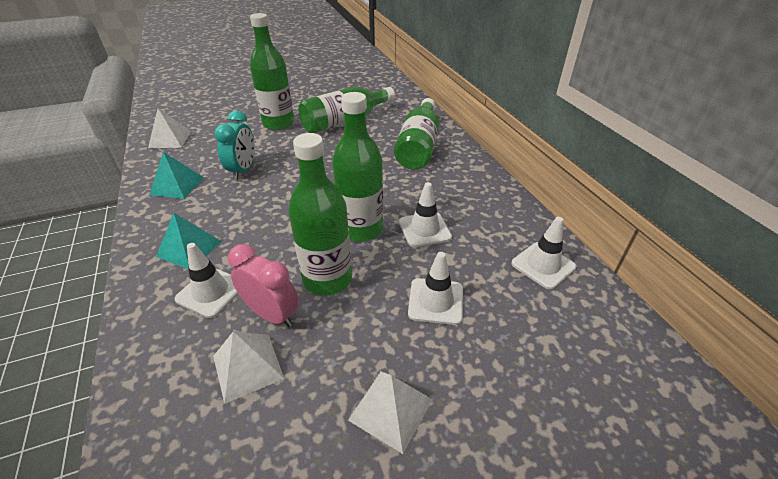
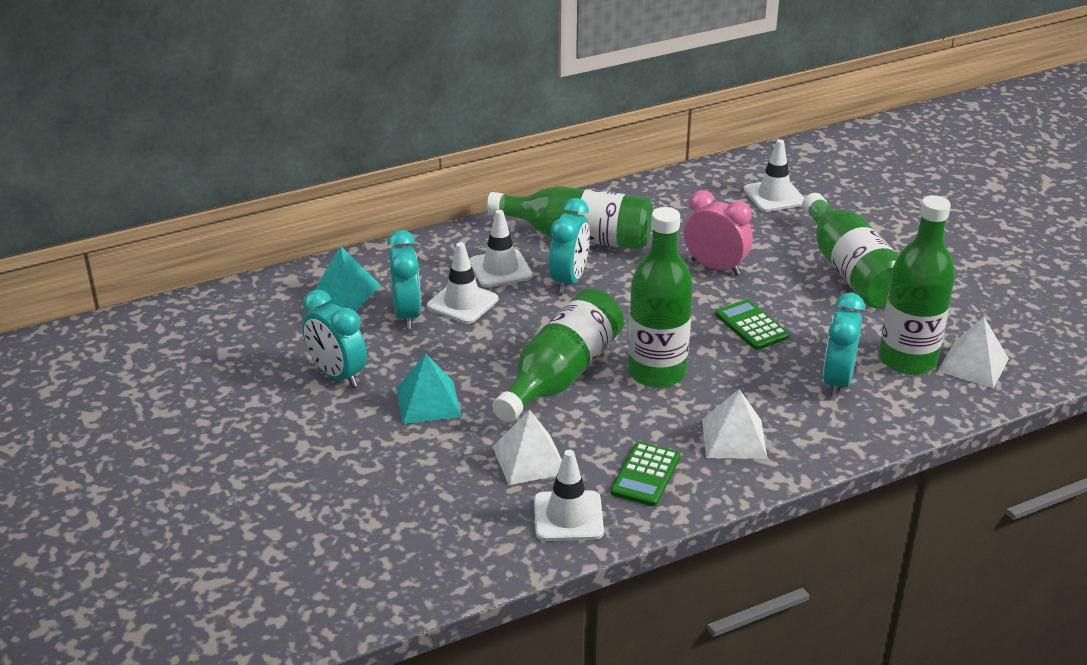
green calculator: none = 0 -> [611,442,680,506] [715,299,789,350] = 2
turquoise clock: [214,111,255,180] = 1 -> [302,290,367,387] [387,230,421,329] [549,198,590,293] [823,293,865,398] = 4

